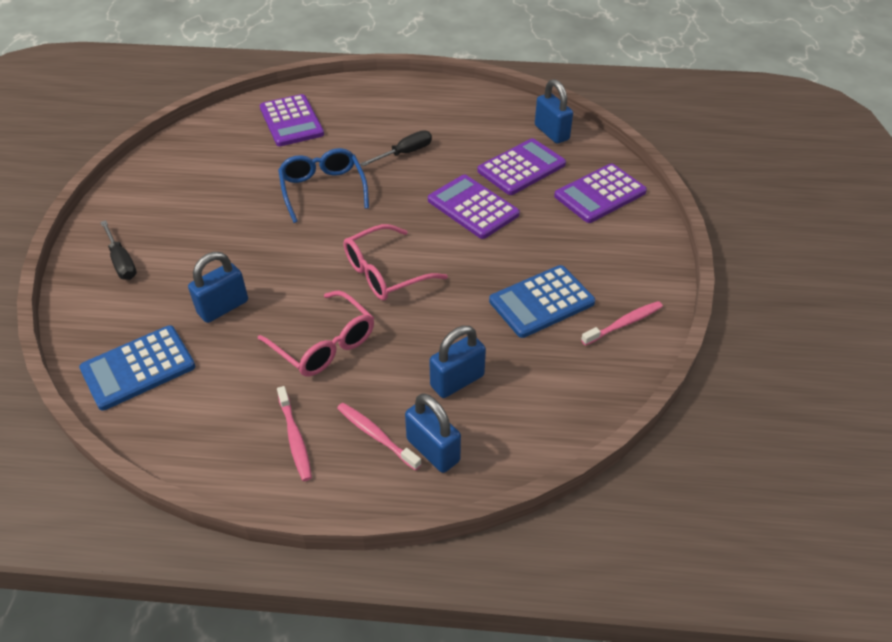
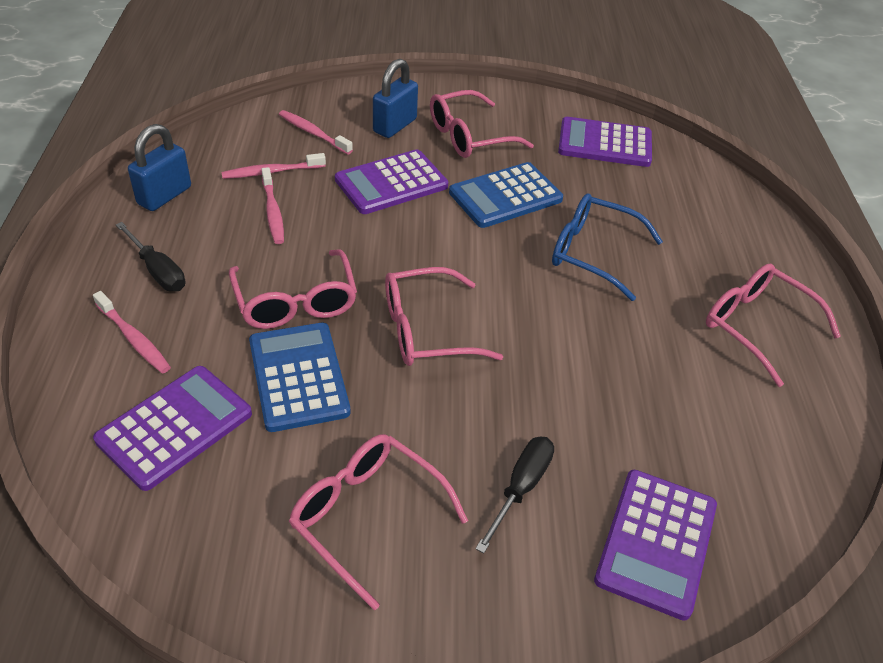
blue padlock: [188,252,248,323] [405,393,461,473] [429,326,486,398] [535,79,573,144] = 4 -> [128,124,191,211] [373,59,418,138] = 2
pink glasses: [258,290,374,376] [344,224,448,300] = 2 -> [229,249,357,329] [289,434,468,610] [385,267,503,366] [430,90,534,158] [706,264,841,387] = 5
pink toothbrush: [277,386,312,481] [337,403,422,471] [581,301,663,346] = 3 -> [93,291,171,373] [221,153,326,179] [261,167,284,244] [279,110,353,154] = 4

